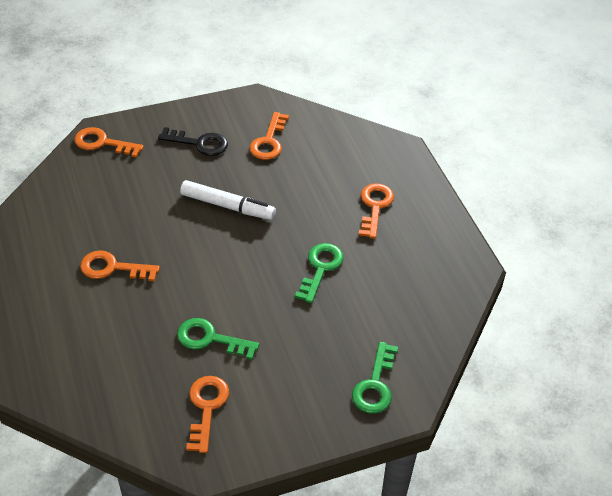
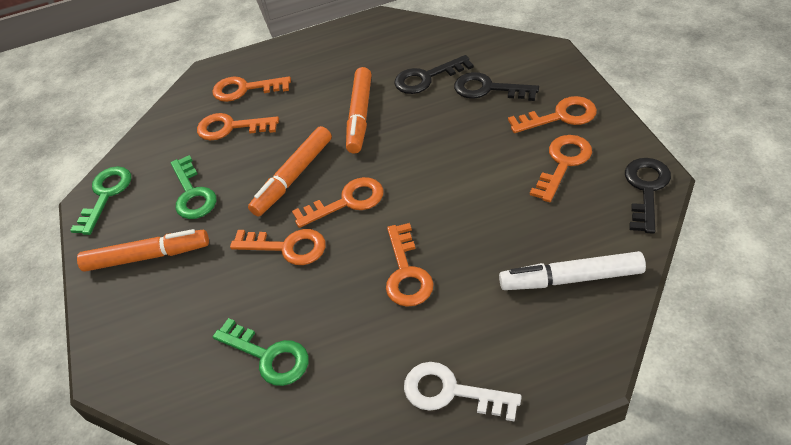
black key: [158,127,228,156] = 1 -> [394,55,474,94] [454,72,539,101] [625,158,671,234] = 3
orange key: [74,127,144,158] [80,250,160,281] [186,376,229,453] [249,112,289,160] [359,183,394,239] = 5 -> [197,113,279,141] [212,76,291,102] [230,229,326,265] [292,177,384,228] [386,223,434,307] [508,96,597,133] [530,135,592,202] = 7
orange marker: none = 0 -> [77,229,209,272] [248,126,332,217] [346,67,372,154] = 3
white key: none = 0 -> [404,362,522,422] = 1

